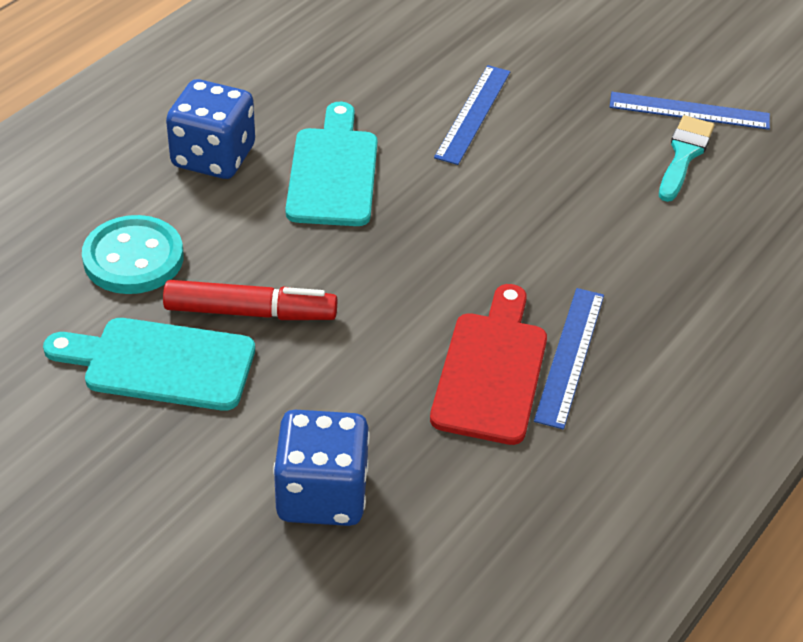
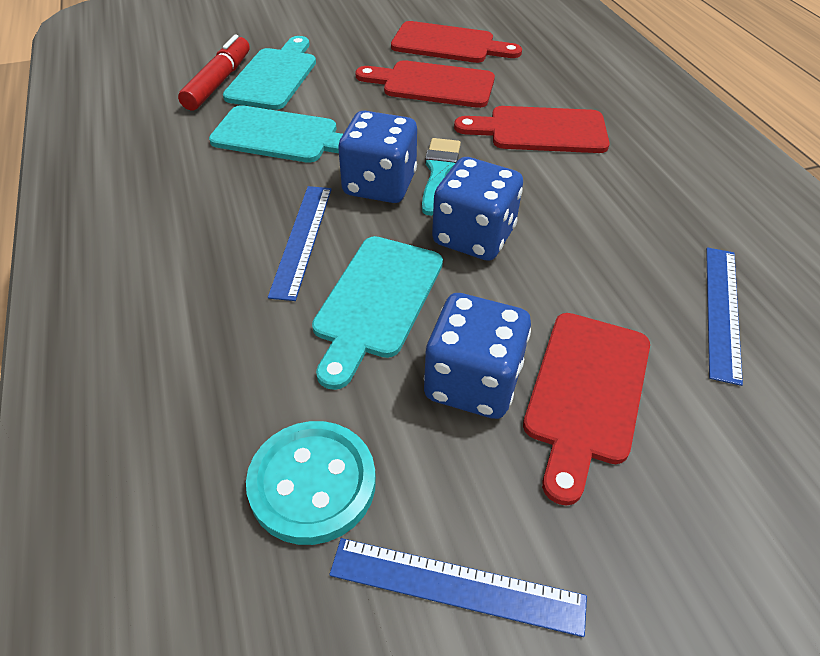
blue dice: [166,79,255,179] [273,410,370,526] = 2 -> [338,111,417,203] [424,293,531,419] [432,157,523,261] = 3
red cutting board: [430,284,547,445] = 1 -> [356,60,495,108] [391,21,522,63] [454,106,610,153] [523,313,650,506] = 4
turquoise cutting board: [43,318,255,411] [285,102,377,226] = 2 -> [209,105,343,163] [223,36,316,110] [312,236,443,390] = 3

